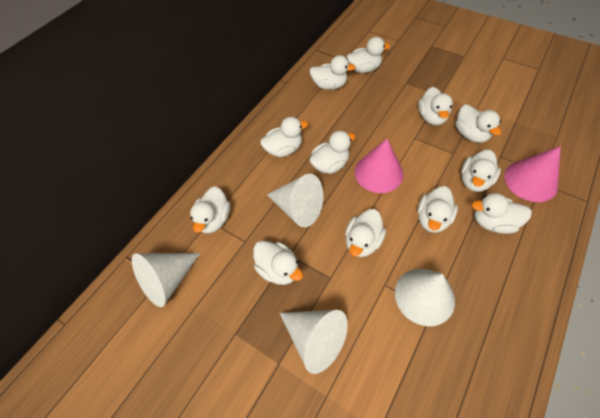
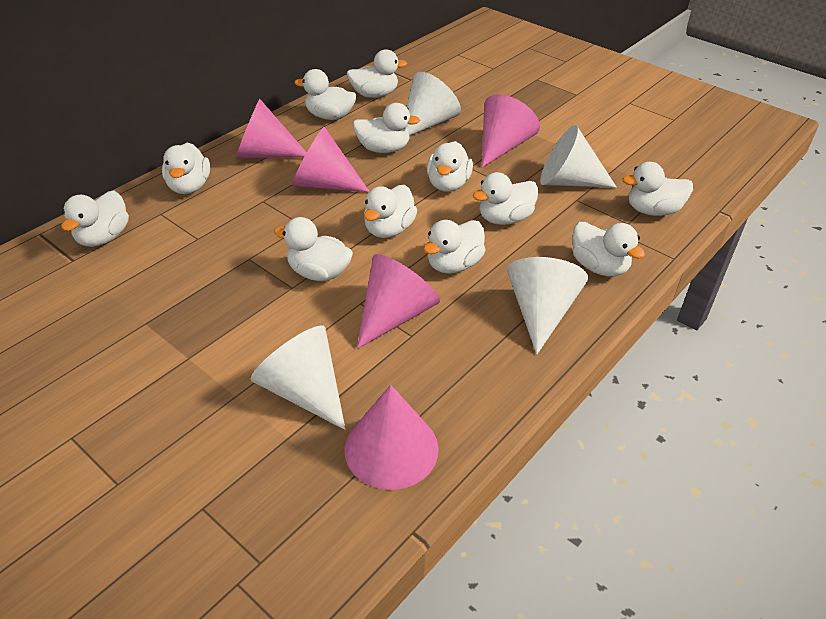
pink cone: [355,139,403,193] [504,146,561,202] = 2 -> [236,99,307,158] [292,127,369,192] [344,385,439,490] [357,254,440,349] [482,94,540,167] = 5

